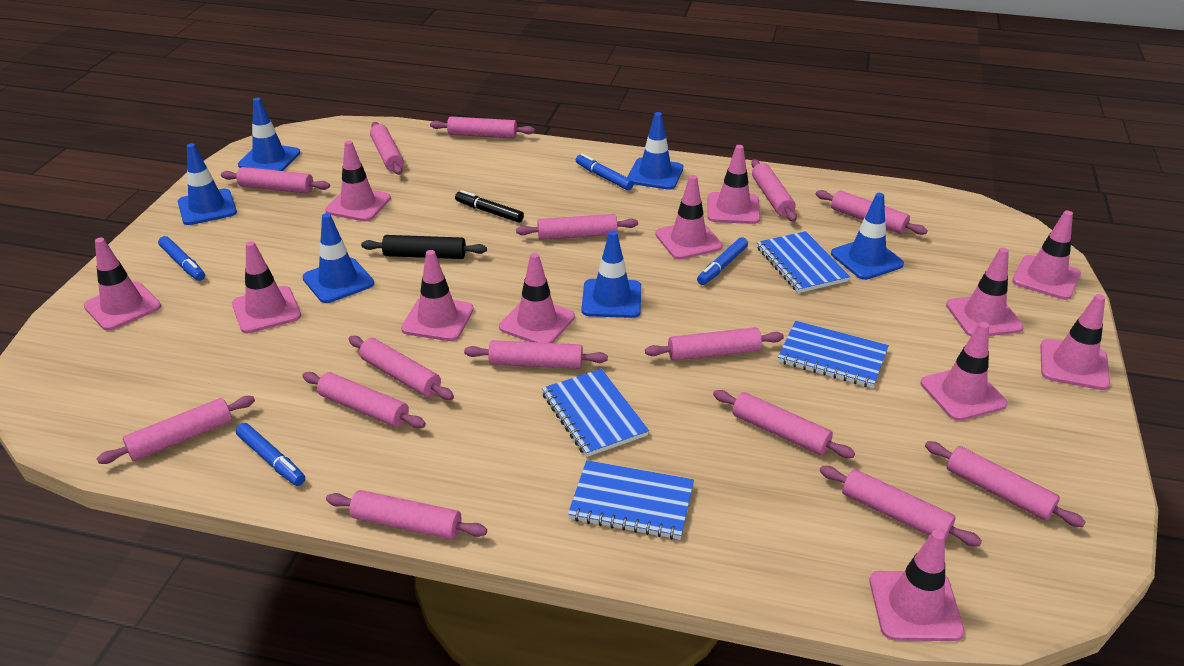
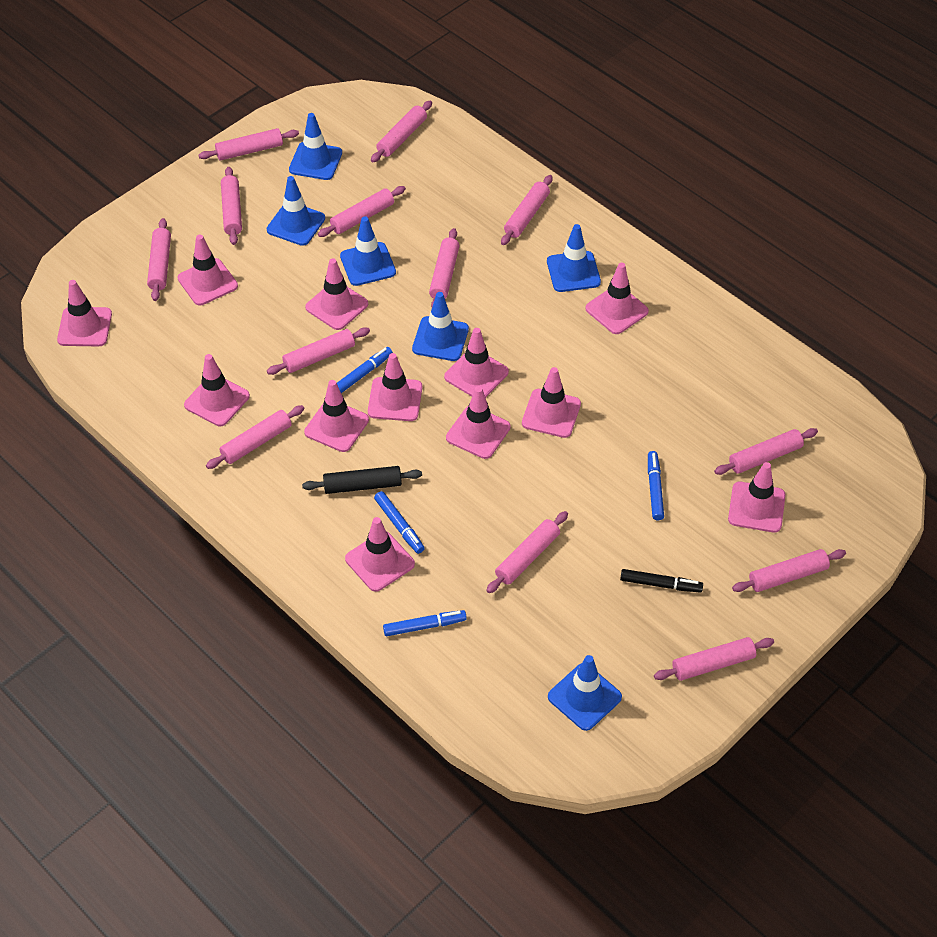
blue notebook: [542,369,649,457] [568,460,694,540] [757,231,850,293] [778,321,889,388] = 4 -> none = 0
pink rolling pin: [97,396,255,464] [221,167,330,194] [302,372,426,428] [326,490,487,540] [349,336,454,400] [370,122,404,175] [430,117,535,138] [464,340,608,369] [516,214,638,240] [645,327,784,361] [713,390,855,458] [751,159,797,222] [816,190,928,235] [820,466,982,546] [925,441,1085,527] = 15 -> [147,218,171,301] [199,128,299,161] [206,405,304,469] [221,167,242,245] [267,327,370,375] [318,186,406,237] [371,100,432,162] [429,228,460,307] [486,511,568,593] [501,175,553,245] [654,637,774,681] [714,428,818,475] [732,549,846,592] = 13

